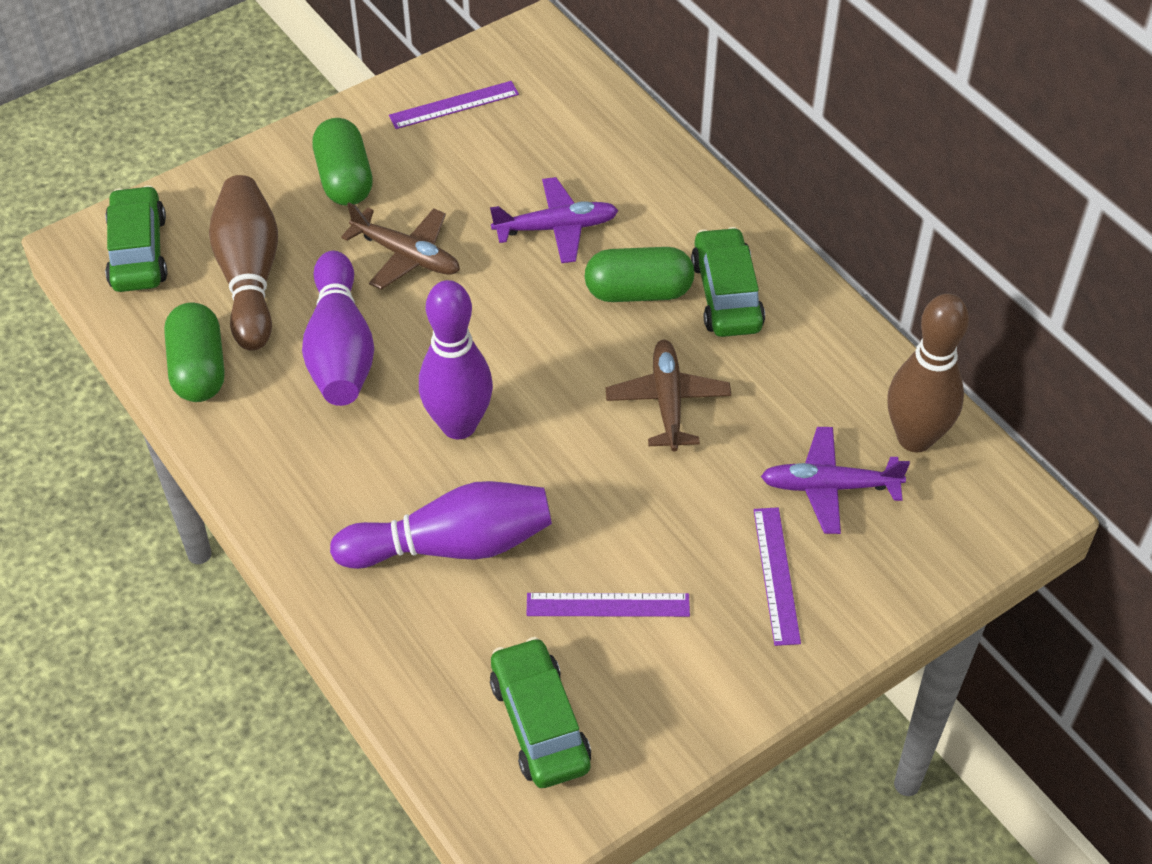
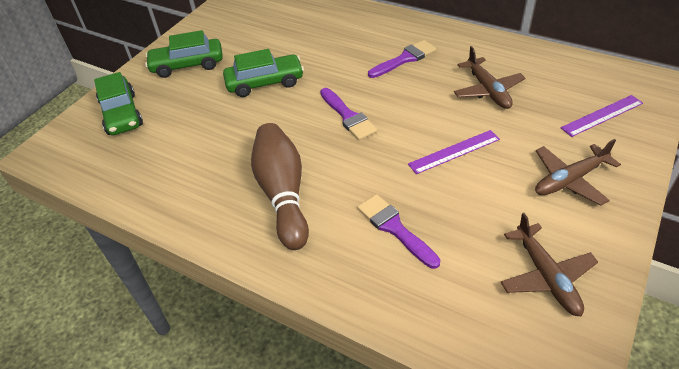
brown bowling pin: [209,175,278,351] [887,294,969,452] = 2 -> [251,123,309,250] = 1
brown plane: [341,203,460,290] [606,340,731,451] = 2 -> [454,46,525,109] [501,213,598,316] [535,139,621,206] = 3
green capsule: [164,302,224,402] [312,118,373,206] [584,247,694,302] = 3 -> none = 0
purple bowling pin: [302,251,374,406] [330,481,552,569] [419,280,493,439] = 3 -> none = 0
purple brush: none = 0 -> [320,88,377,140] [357,194,440,269] [368,40,436,78] = 3
purple plane: [490,177,619,263] [761,427,910,534] = 2 -> none = 0
purple ruler: [389,81,519,129] [527,593,690,617] [754,507,801,646] = 3 -> [408,130,500,174] [561,95,643,137] = 2

